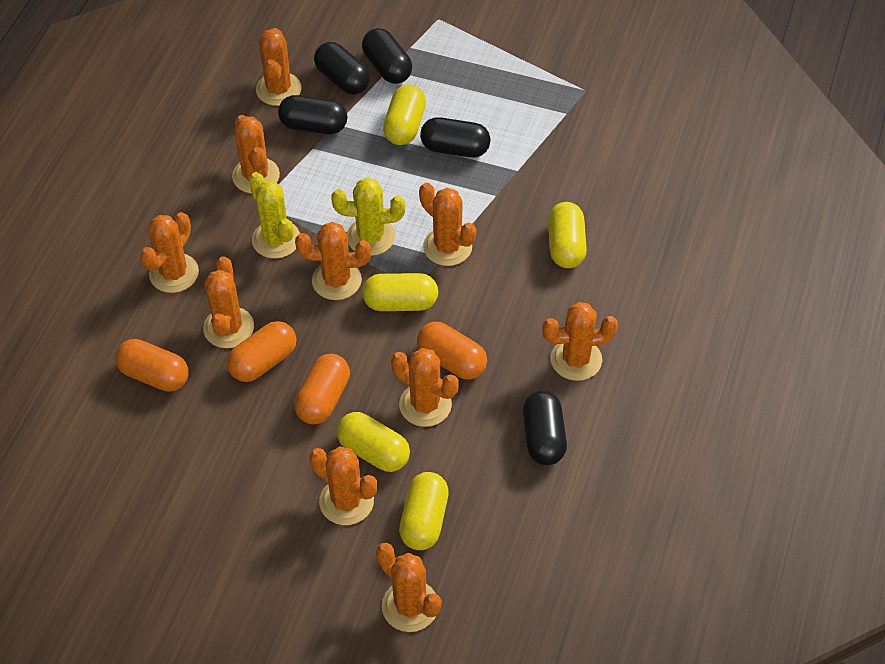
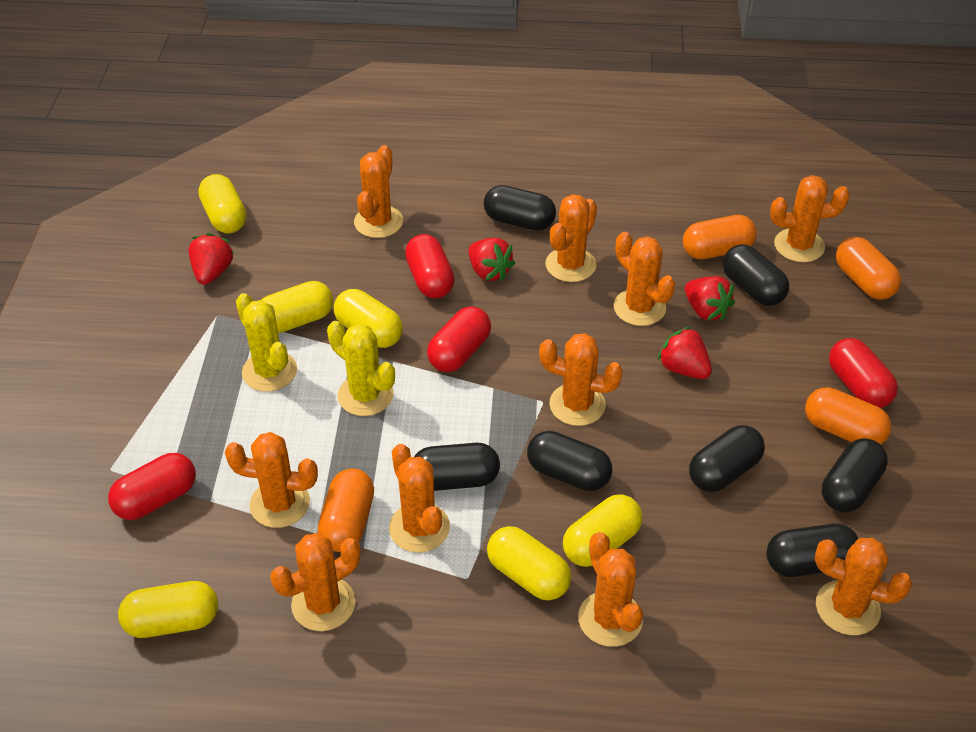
black capsule: [278,95,347,134] [314,42,370,95] [362,28,412,84] [420,117,490,158] [523,390,567,465] = 5 -> [414,443,500,491] [484,185,556,231] [527,431,613,491] [689,425,765,492] [723,245,789,306] [766,523,858,577] [822,438,888,512] = 7
red capsule: none = 0 -> [108,453,196,520] [405,234,455,299] [427,306,491,372] [829,338,898,408] = 4
red strawberry: none = 0 -> [189,233,234,285] [468,238,515,281] [658,327,712,379] [685,276,735,321] = 4
yellow capsule: [337,412,410,472] [362,273,438,311] [383,85,426,145] [399,472,449,550] [548,202,587,268] = 5 -> [118,581,218,638] [198,174,247,234] [261,281,333,333] [334,289,403,348] [487,526,571,601] [563,495,642,567] = 6

